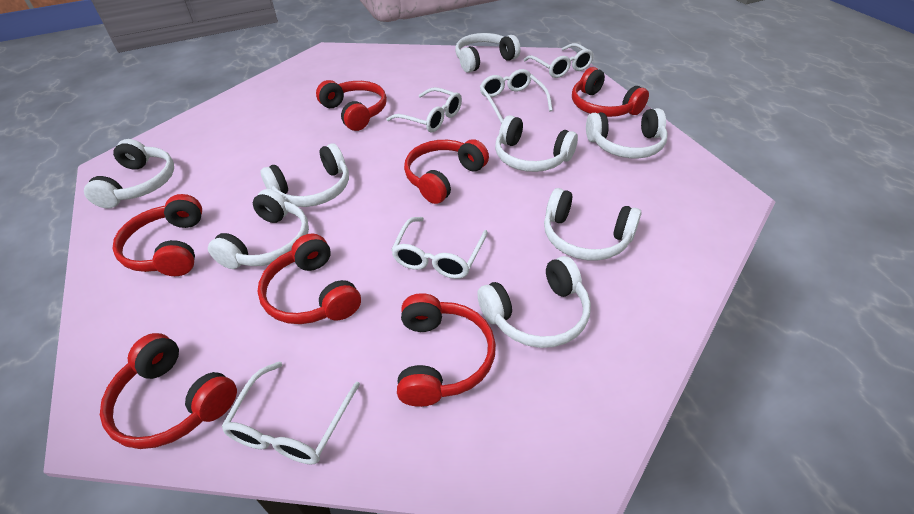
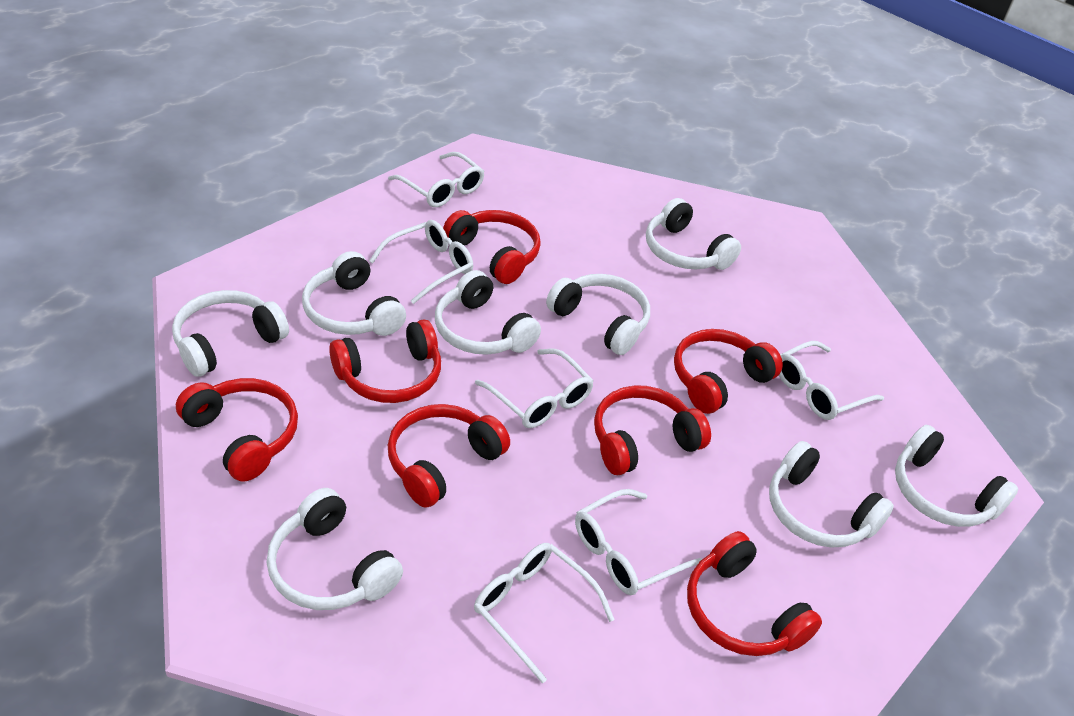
white glasses: [221,361,360,465] [386,87,462,132] [391,217,488,279] [480,69,553,123] [523,43,594,78] = 5 -> [369,220,473,304] [388,152,485,207] [474,543,615,683] [475,349,594,428] [575,489,702,595] [779,341,884,420] = 6

